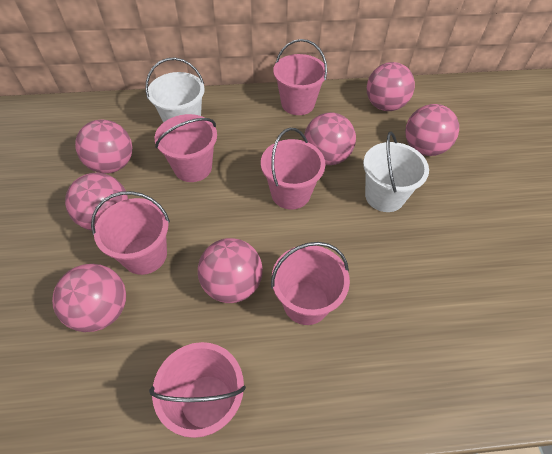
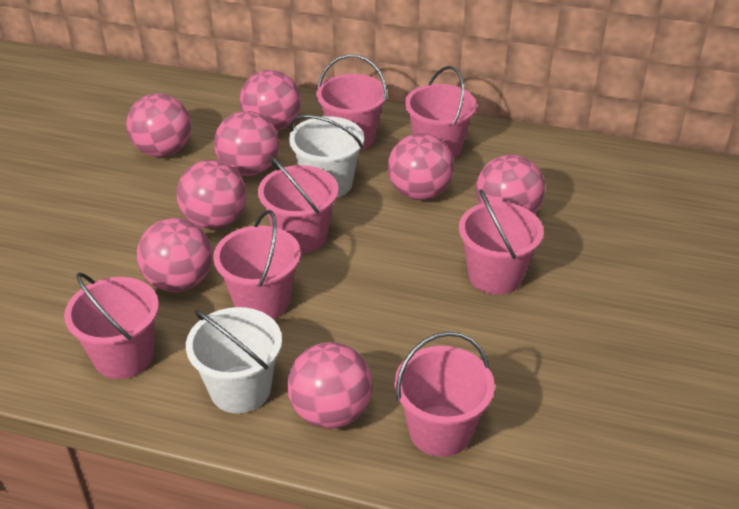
pink ball: [52,264,126,332] [65,173,128,231] [75,120,132,174] [198,238,263,303] [304,112,356,165] [367,62,415,111] [405,104,459,156] = 7 -> [126,93,191,157] [137,218,212,292] [177,160,247,229] [214,111,279,176] [240,70,301,131] [287,342,372,429] [388,133,454,200] [476,155,545,214] = 8
pink bucket: [91,191,170,275] [149,342,246,438] [155,114,217,182] [261,128,325,209] [271,242,350,325] [273,39,327,115] = 6 -> [64,272,159,379] [213,210,301,319] [258,157,338,254] [316,54,387,150] [394,332,494,457] [405,66,477,159] [459,189,544,295] = 7

